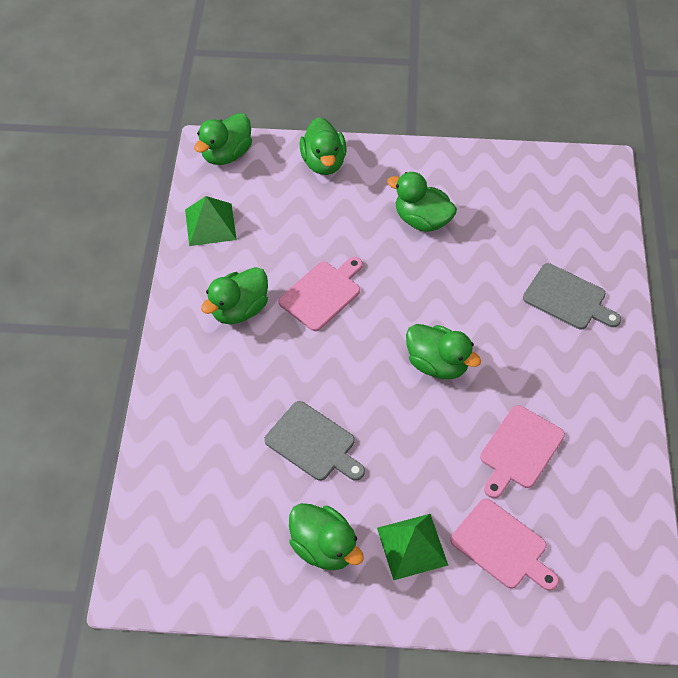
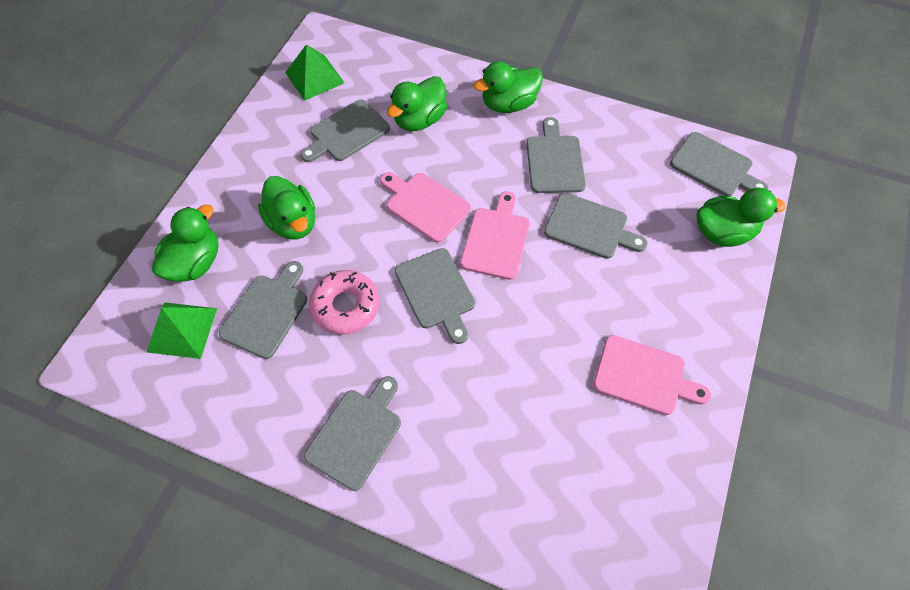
green duck: [194,113,252,165] [201,267,268,324] [289,503,364,571] [299,117,347,175] [387,172,457,232] [406,324,481,379] = 6 -> [152,204,218,282] [258,176,315,240] [387,76,447,131] [473,61,543,113] [696,188,786,247] = 5
grey cutting board: [264,401,365,481] [523,263,621,329] = 2 -> [219,261,307,359] [300,99,390,162] [304,376,401,491] [395,248,475,344] [527,117,586,193] [544,193,648,259] [670,132,768,196] = 7
pink donut: none = 0 -> [309,270,379,335] = 1

